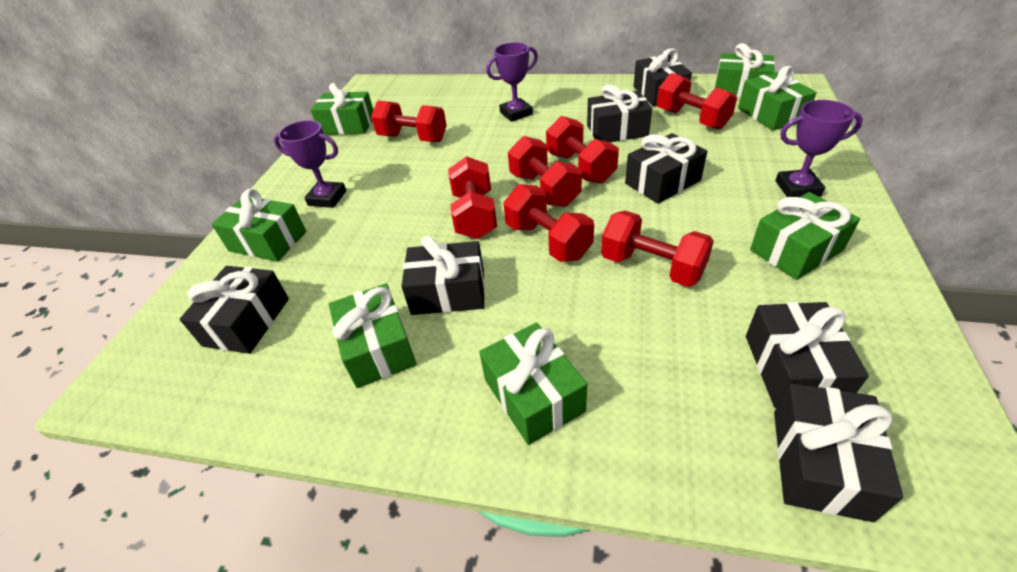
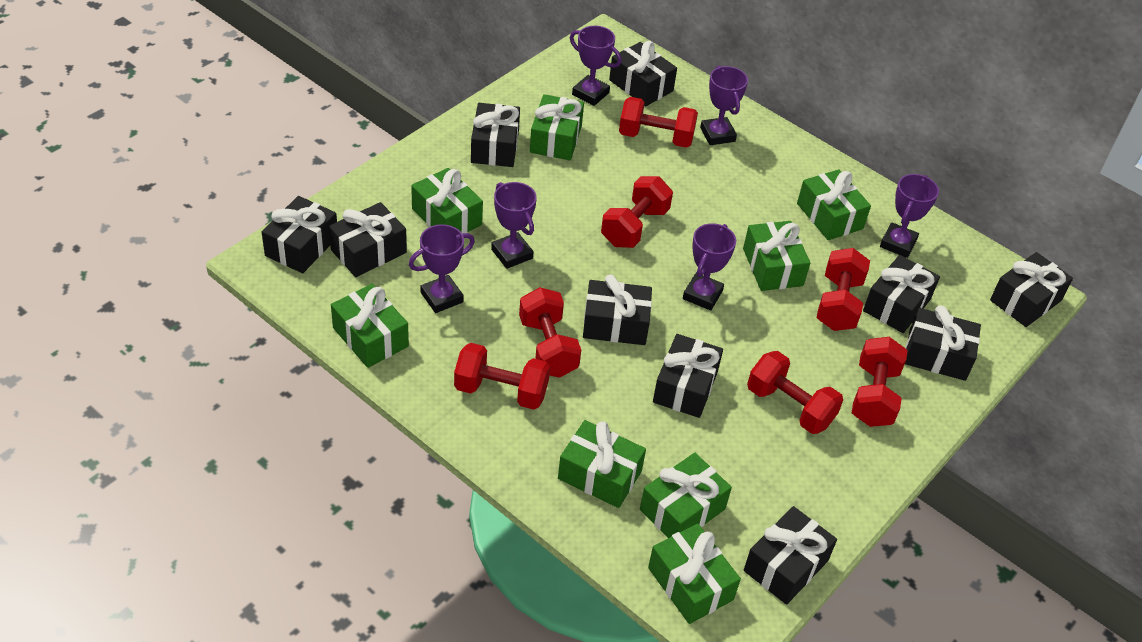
black gift: [180,266,289,354] [401,235,485,315] [587,84,652,142] [625,133,707,204] [634,48,692,106] [746,302,869,408] [774,383,903,522] = 7 -> [262,196,337,273] [329,202,407,277] [471,103,520,167] [583,274,652,345] [609,41,677,107] [653,334,723,418] [744,506,837,605] [863,255,940,333] [905,306,981,381] [990,252,1073,327] = 10
green gift: [212,189,306,262] [311,83,373,135] [329,283,417,388] [479,322,587,445] [714,43,775,98] [738,66,817,131] [750,192,860,280] = 7 -> [331,284,409,368] [411,168,483,233] [530,94,584,160] [558,420,646,508] [640,453,732,538] [648,524,741,624] [743,221,810,291] [797,169,871,240] = 8
purple trophy: [274,120,346,208] [486,42,538,122] [775,100,863,197] = 3 -> [409,224,475,313] [491,182,537,269] [570,26,622,106] [683,223,736,310] [700,66,748,145] [880,174,939,258] = 6

